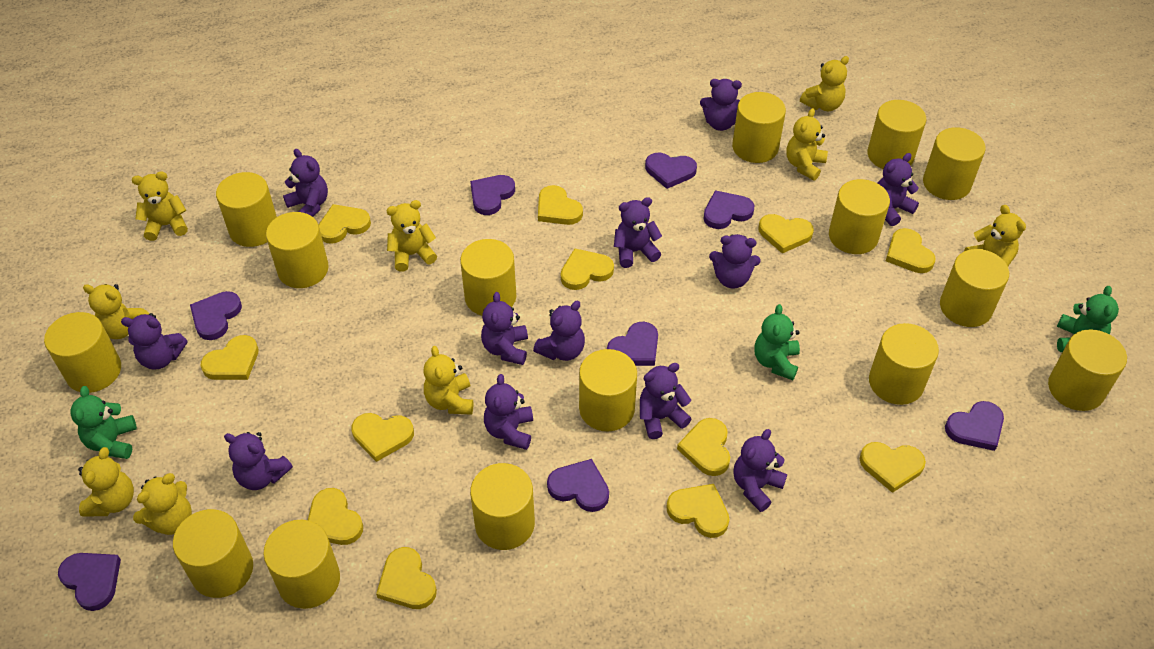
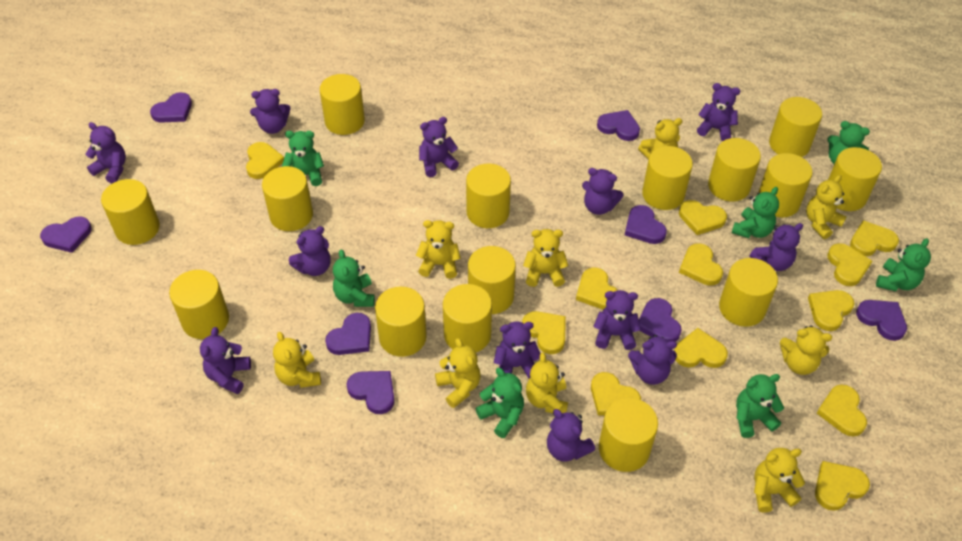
green teddy bear: [70,386,137,459] [754,304,800,380] [1057,286,1119,352] = 3 -> [282,131,324,186] [333,250,375,307] [475,368,524,438] [732,187,779,238] [736,374,784,438] [827,121,870,164] [876,238,931,291] = 7

